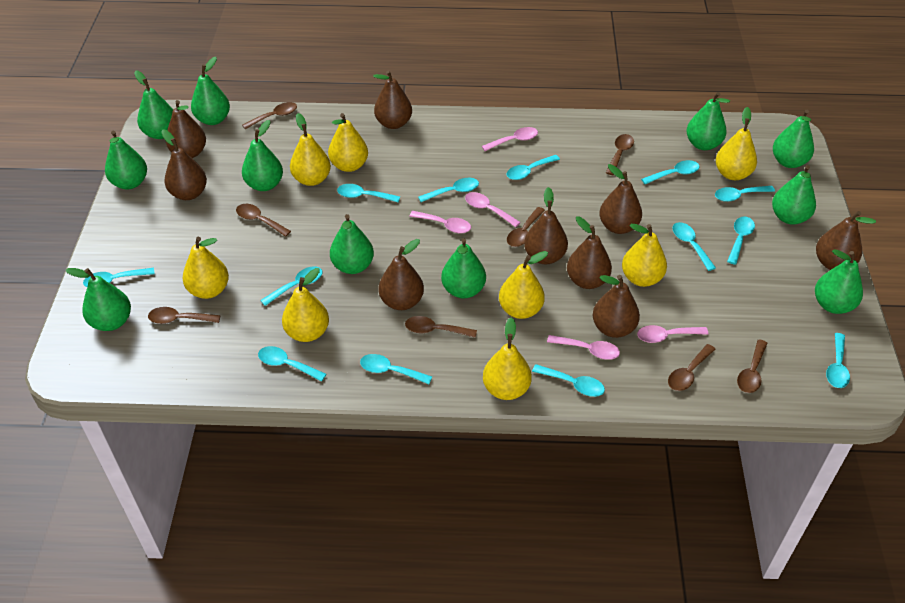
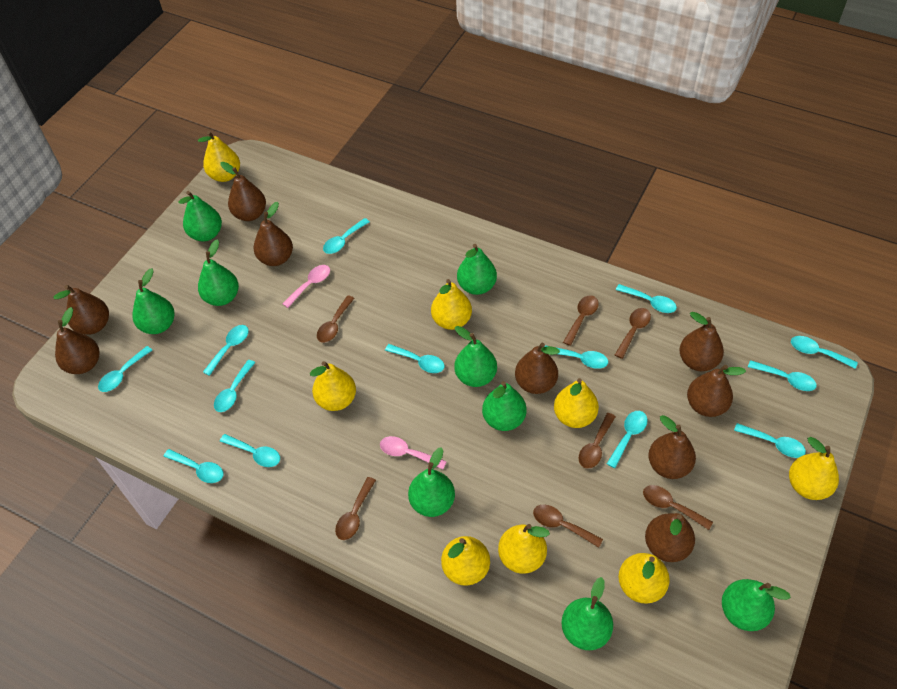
brown spoon: [148,307,221,324] [236,204,291,237] [242,102,297,129] [405,316,477,338] [507,207,545,247] [606,134,634,175] [668,344,715,391] [737,340,767,393] = 8 -> [317,296,355,343] [335,477,376,540] [533,504,603,548] [563,295,599,346] [579,413,616,469] [615,308,651,359] [643,485,713,530] = 7
green pear: [66,268,131,331] [105,131,147,189] [134,70,173,139] [191,57,230,125] [242,120,283,191] [330,214,374,274] [441,238,486,298] [686,92,730,150] [772,165,816,225] [773,110,814,168] [815,249,863,314] = 11 -> [132,268,175,334] [178,191,222,241] [198,239,239,306] [408,447,455,517] [454,326,497,387] [457,244,497,295] [482,381,526,431] [561,577,613,650] [722,579,791,631] = 9
pink spoon: [409,211,471,233] [465,192,521,227] [482,127,538,151] [547,335,620,360] [637,325,709,343] = 5 -> [282,265,330,308] [380,436,447,469] = 2

